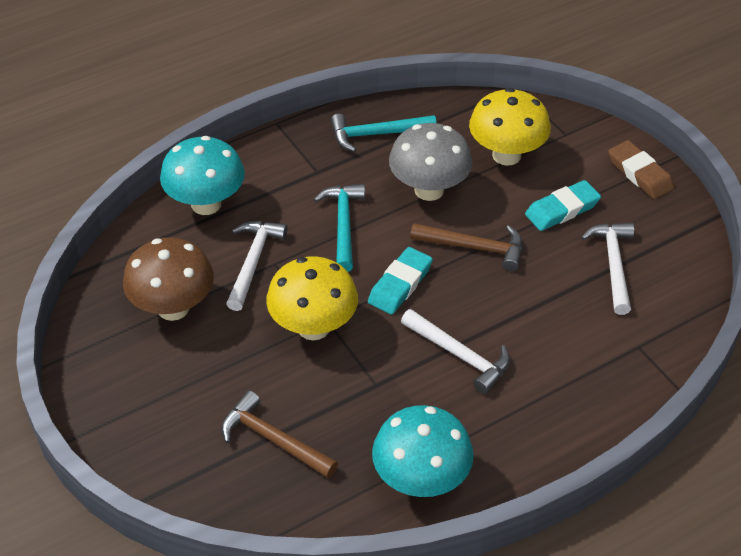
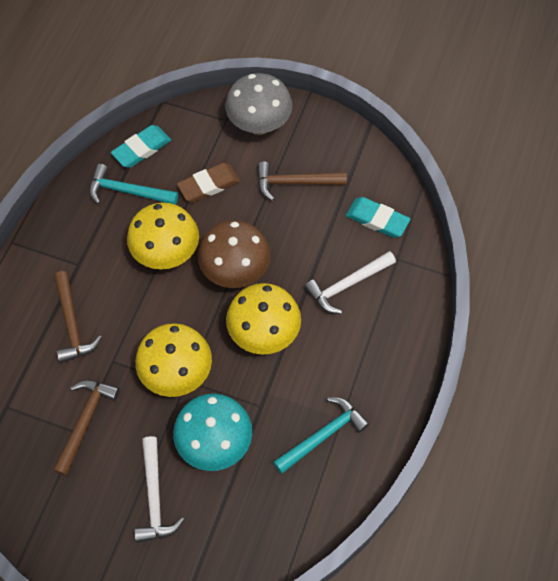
brown hammer: [222,391,338,478] [410,223,522,271] = 2 -> [53,380,120,476] [54,271,102,363] [257,162,347,201] = 3
turquoise mushroom: [160,136,245,215] [372,405,474,497] = 2 -> [173,394,252,471] = 1
white hammer: [226,221,287,311] [401,309,510,394] [581,222,634,315] = 3 -> [134,436,185,543] [304,251,396,314] = 2
yellow mushroom: [266,256,358,340] [469,88,551,166] = 2 -> [127,203,199,269] [135,323,212,397] [226,283,301,355] = 3

